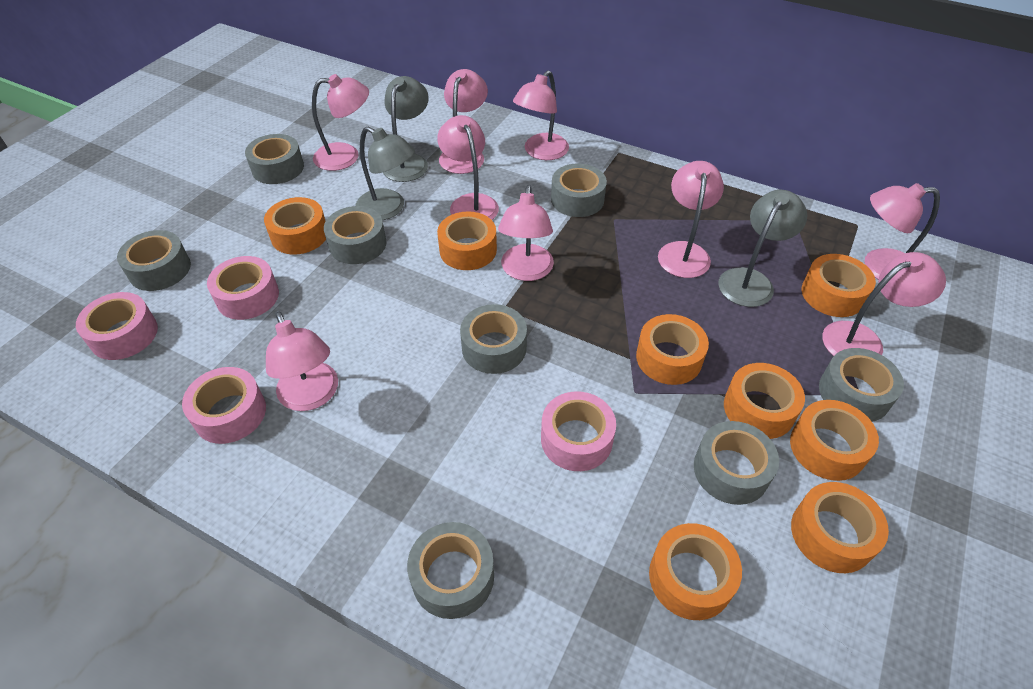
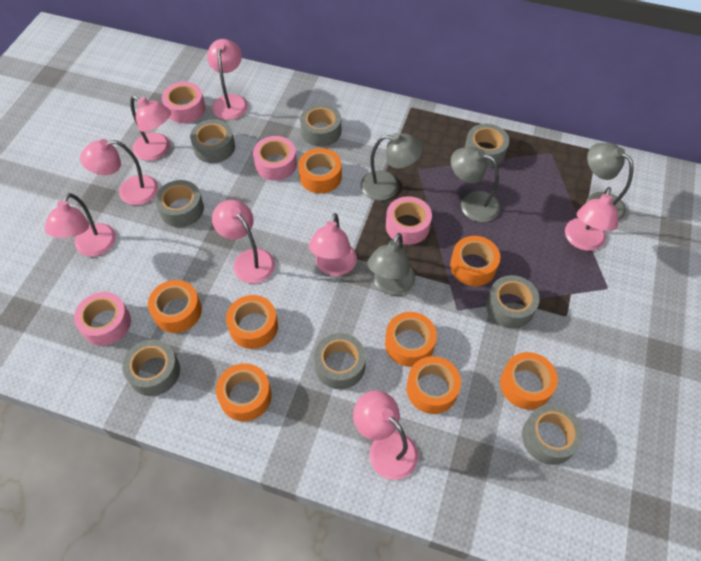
grey lamp: [356,127,415,220] [383,76,429,182] [718,190,807,307] = 3 -> [361,133,423,200] [367,233,415,295] [451,147,500,222] [586,143,634,221] = 4
pink lamp: [266,311,338,411] [312,74,369,171] [437,115,499,220] [439,69,488,174] [498,185,554,281] [513,70,569,160] [658,161,724,278] [822,252,946,356] [864,183,940,280] = 9 -> [45,193,116,257] [80,139,158,205] [130,96,171,161] [207,39,248,120] [212,200,275,283] [309,213,357,276] [353,390,418,480] [565,187,618,251] = 8

